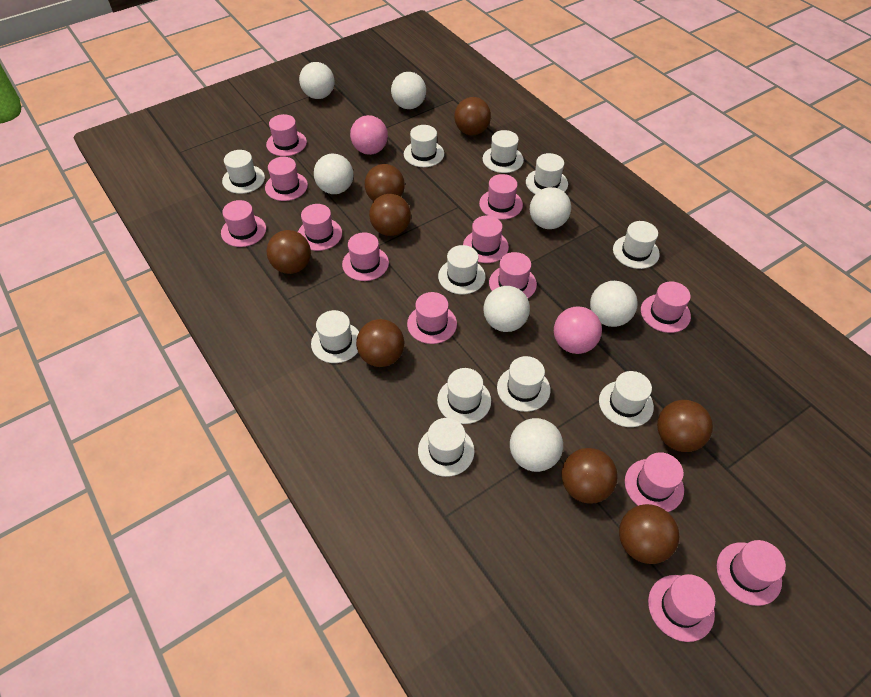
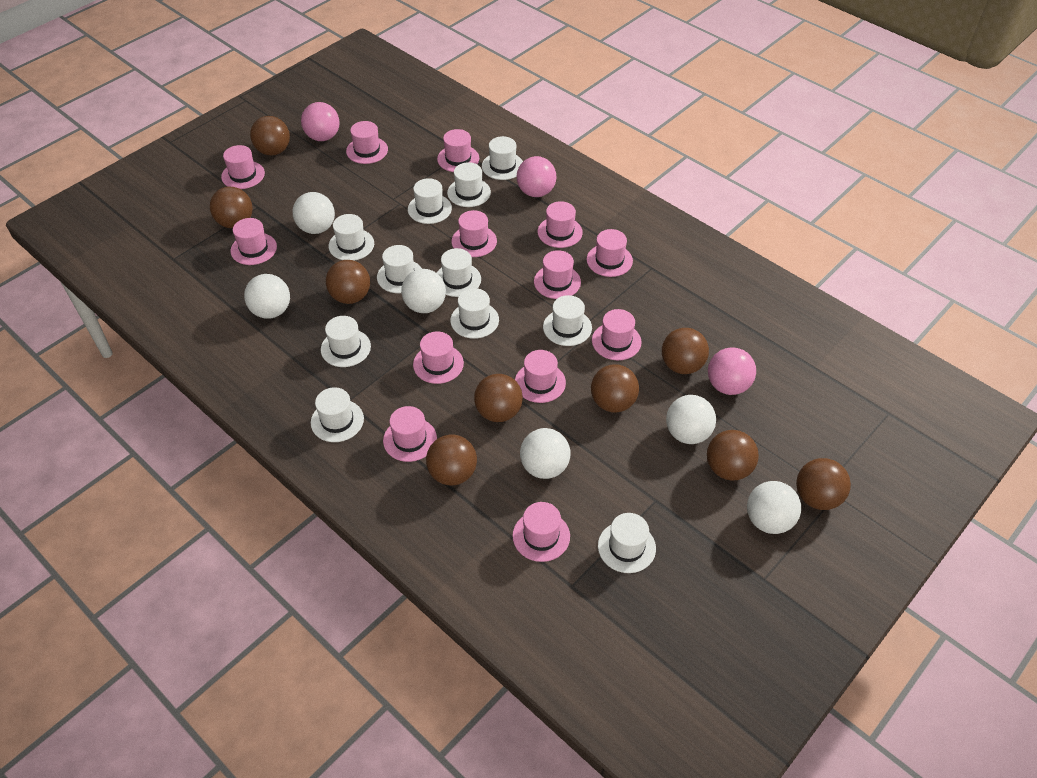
brown ball: [266,230,311,274] [356,319,404,367] [365,164,405,201] [369,194,411,236] [454,97,491,135] [561,448,618,503] [619,504,679,564] [657,400,713,452] = 8 -> [210,187,253,228] [250,116,290,155] [326,260,370,304] [426,434,477,485] [474,374,523,422] [591,364,639,413] [662,328,709,374] [707,430,759,481] [796,458,851,510] = 9
pink ball: [350,115,388,155] [554,307,602,354] = 2 -> [301,102,340,141] [517,156,556,197] [708,347,756,395] = 3
white ball: [299,62,334,99] [314,154,353,194] [391,72,426,109] [483,286,530,332] [510,418,563,472] [530,187,571,229] [590,281,638,327] = 7 -> [244,274,290,319] [292,192,335,234] [401,269,446,313] [520,428,570,479] [666,395,716,444] [747,481,801,534] = 6

